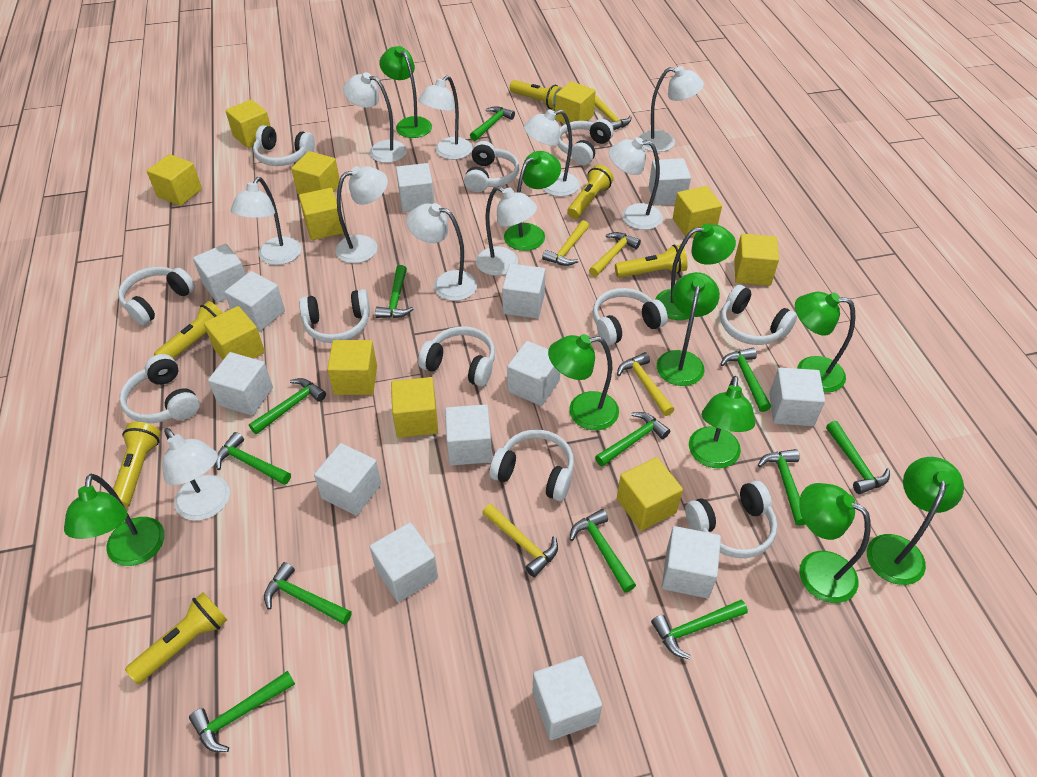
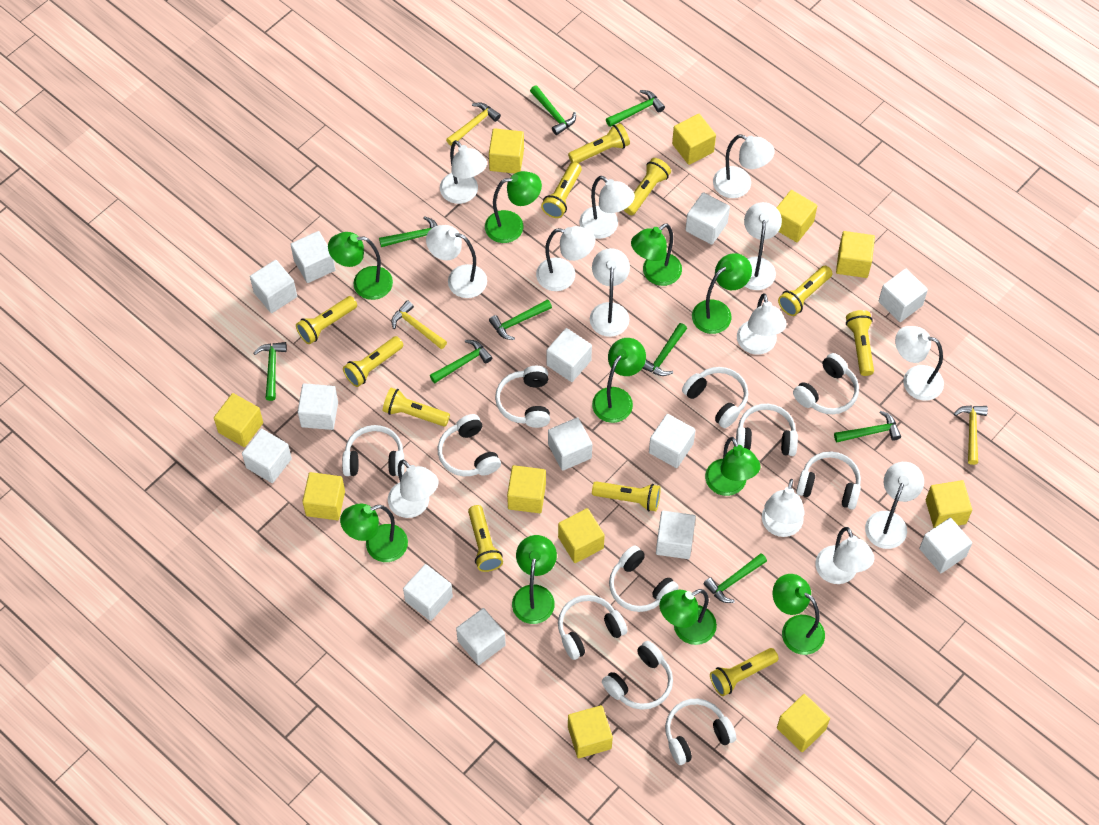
green hammer: [189,671,295,752] [215,432,291,485] [249,378,326,434] [264,562,352,625] [375,265,414,318] [470,106,515,141] [570,509,636,593] [595,412,670,467] [651,599,748,659] [720,348,771,412] [758,449,805,526] [826,421,890,494] = 12 -> [253,342,287,401] [379,216,438,247] [430,340,492,383] [489,299,552,340] [530,85,576,135] [606,90,665,127] [642,323,687,376] [703,553,767,603] [834,411,901,443] = 9
white lamp: [162,428,230,521] [231,177,301,265] [335,166,388,263] [343,72,407,163] [406,203,477,301] [418,75,472,160] [476,186,537,276] [524,109,580,197] [609,137,663,230] [639,66,704,152] = 10 -> [388,460,439,518] [426,225,487,298] [440,140,487,204] [536,226,595,291] [579,176,635,239] [590,248,630,337] [713,134,775,198] [737,293,787,355] [744,202,782,290] [762,479,805,537] [815,527,874,584] [865,462,924,549] [895,326,944,401] = 13
yellow flashlight: [113,422,160,508] [125,592,227,684] [154,301,223,359] [510,80,562,109] [567,165,613,219] [615,244,688,278] = 6 -> [296,296,357,344] [343,336,403,387] [383,388,450,427] [468,505,503,572] [541,162,582,218] [568,123,630,163] [592,481,661,511] [624,158,671,215] [710,648,779,696] [778,266,833,316] [846,310,874,376] = 11
yellow hammer: [482,504,558,577] [542,220,589,266] [589,232,641,277] [594,95,631,130] [617,352,674,416] = 5 -> [391,300,447,349] [446,103,501,146] [954,406,988,465] = 3

